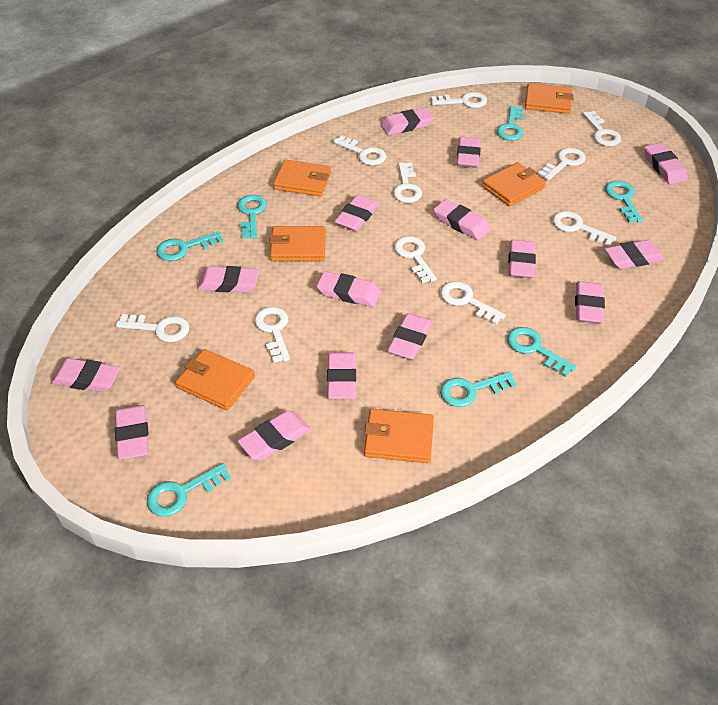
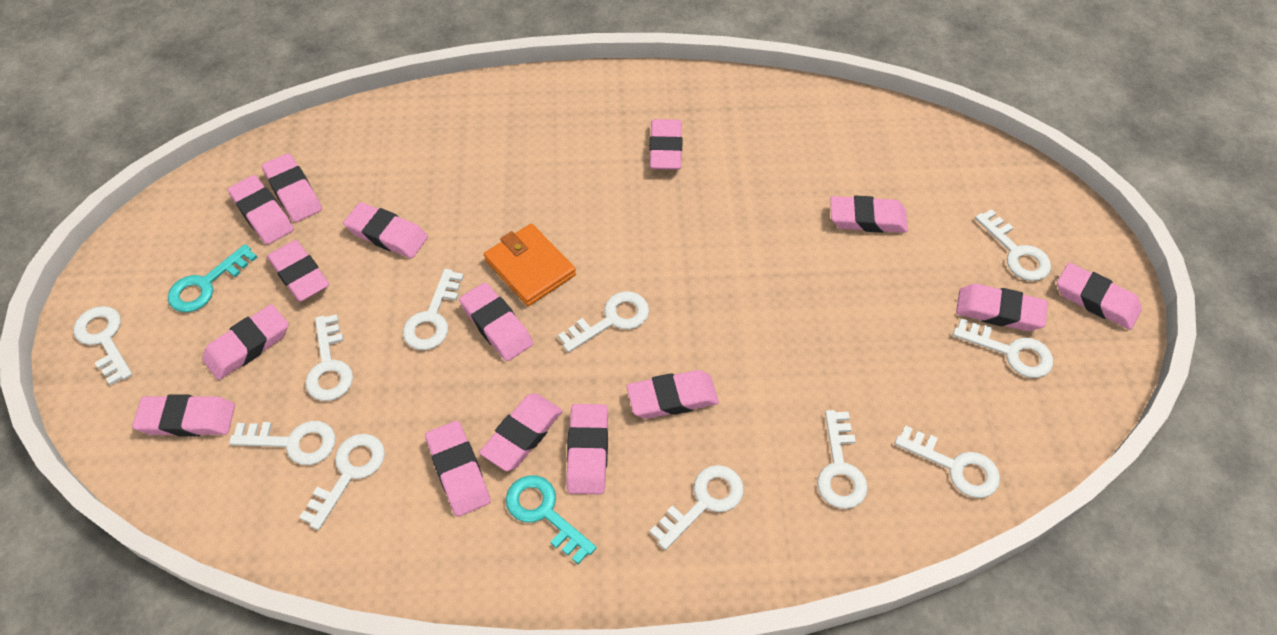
orange wallet: [176,349,255,411] [269,226,326,261] [273,160,331,196] [364,409,434,463] [482,162,546,207] [525,83,574,114] = 6 -> [484,224,576,306] = 1
turquoise key: [147,463,231,517] [156,231,224,261] [237,195,267,239] [440,372,516,407] [496,106,524,140] [507,327,576,377] [605,181,643,223] = 7 -> [168,244,258,312] [506,475,596,564] = 2
white key: [116,314,189,342] [254,307,290,363] [333,135,386,165] [393,162,422,203] [394,236,437,283] [431,92,487,108] [440,281,506,325] [538,148,586,180] [552,211,617,246] [583,111,621,146] = 10 -> [74,306,132,385] [229,421,335,465] [299,434,385,530] [305,314,353,401] [403,269,464,350] [558,291,649,352] [650,465,744,550] [817,410,868,509] [895,425,1000,498] [953,318,1053,378] [975,209,1051,281] = 11

